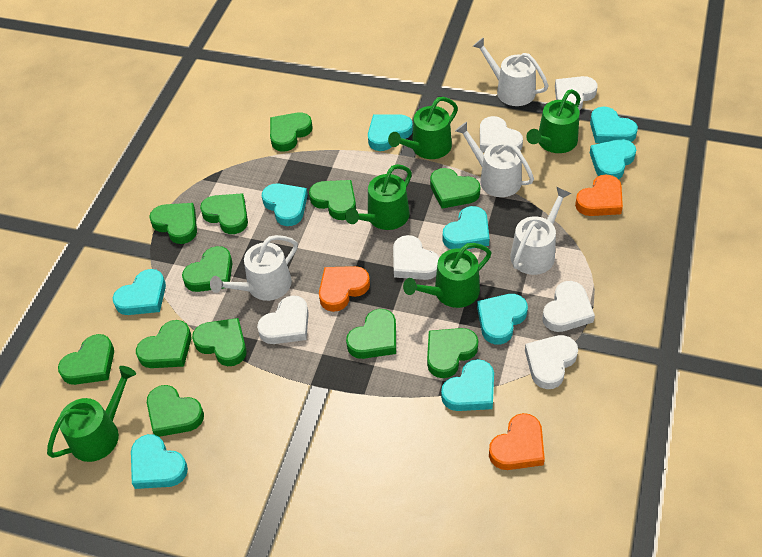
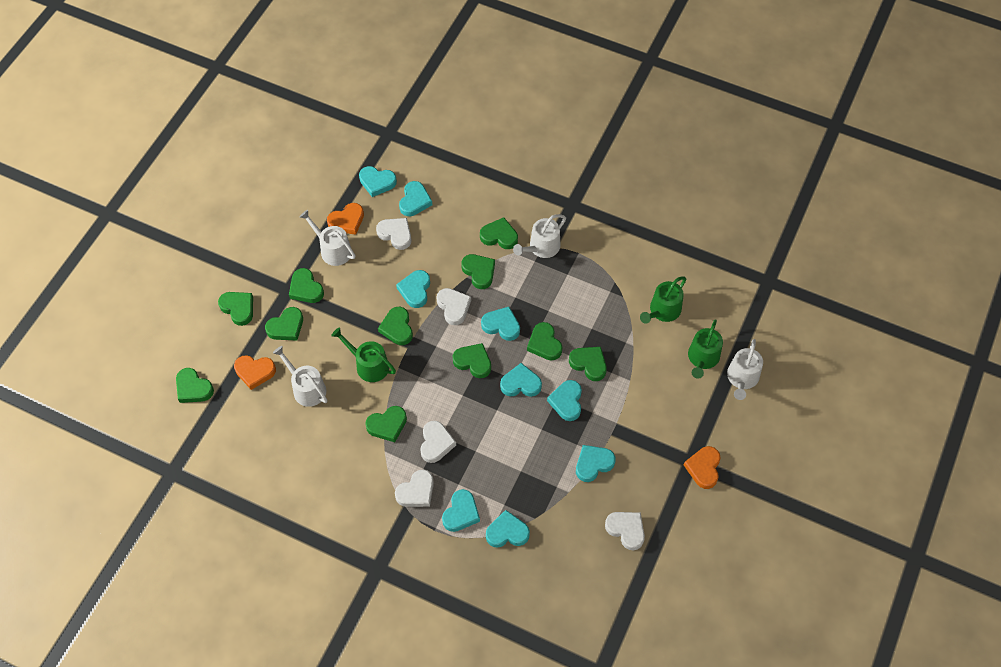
green heart: [58,334,114,385] [136,320,191,368] [147,385,204,437] [149,203,197,244] [182,246,232,292] [192,318,247,366] [200,193,248,234] [270,112,313,152] [309,180,356,220] [346,309,396,359] [427,328,478,378] [430,168,480,208] = 12 -> [176,368,214,403] [218,292,253,326] [265,307,303,340] [289,268,324,303] [365,406,407,442] [378,307,413,345] [453,343,491,378] [461,254,495,289] [480,217,518,249] [527,322,563,361] [569,347,607,381] = 11
green watering can: [47,366,136,462] [345,164,412,230] [388,97,458,159] [403,243,491,308] [526,89,581,153] = 5 -> [331,327,396,382] [640,277,686,324] [688,319,723,379] = 3
white heart: [257,295,309,344] [393,235,440,280] [480,116,523,152] [525,335,578,389] [542,281,595,332] [555,76,597,111] = 6 -> [376,218,411,250] [395,470,434,507] [420,421,456,463] [436,288,471,325] [605,512,645,550] = 5

